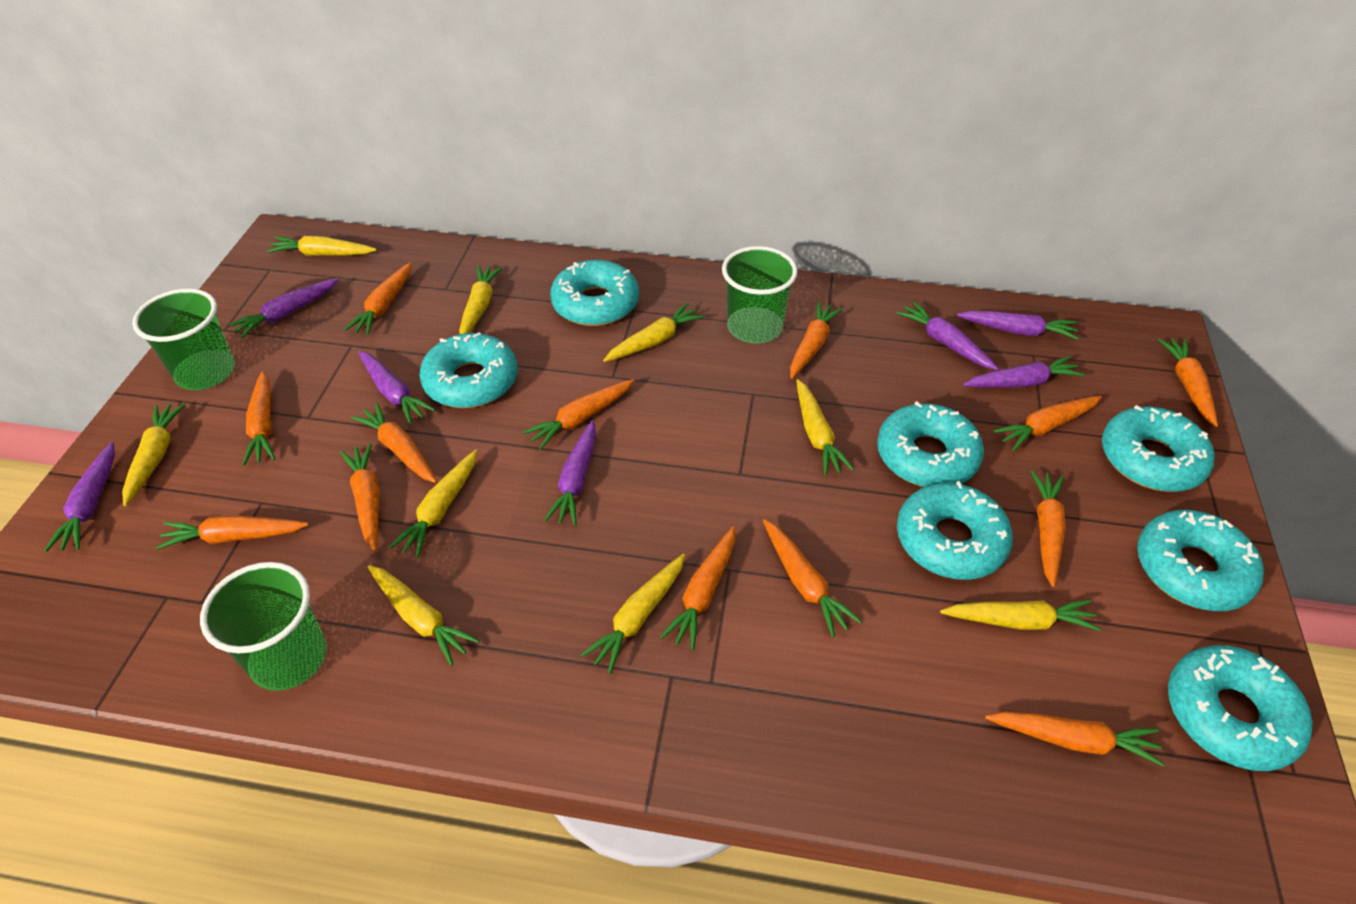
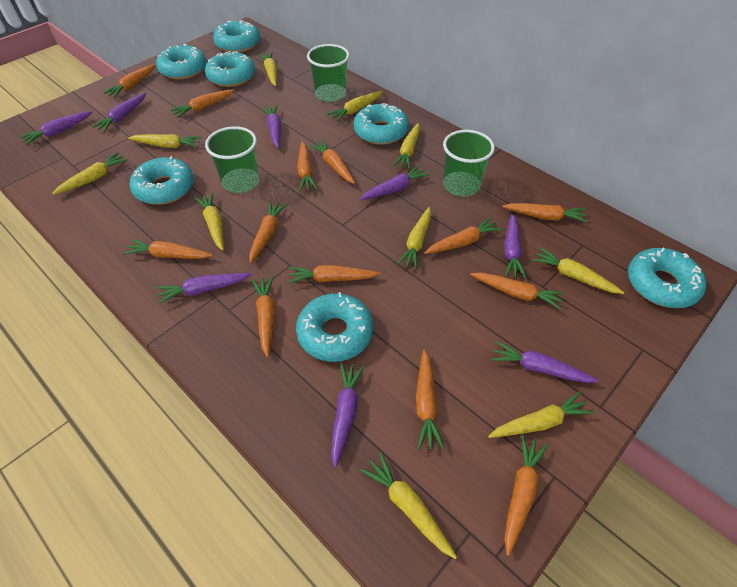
purple carrot: [44,441,115,552] [228,278,339,338] [358,351,436,425] [544,420,596,526] [896,302,999,370] [957,311,1079,340] [963,356,1085,388] = 7 -> [20,111,92,145] [92,93,146,132] [157,273,252,304] [262,105,281,148] [331,363,365,467] [360,165,430,200] [491,341,599,383] [504,213,526,279] = 8
yellow carrot: [122,403,185,506] [267,236,377,255] [368,565,479,666] [389,450,477,558] [459,265,503,334] [581,554,685,674] [603,303,705,362] [796,379,854,476] [940,599,1101,631] = 9 -> [52,152,128,195] [128,134,202,148] [194,192,224,251] [259,52,277,86] [327,91,383,122] [360,452,457,559] [393,123,420,169] [397,207,431,269] [488,391,594,438] [532,247,624,294] = 10

